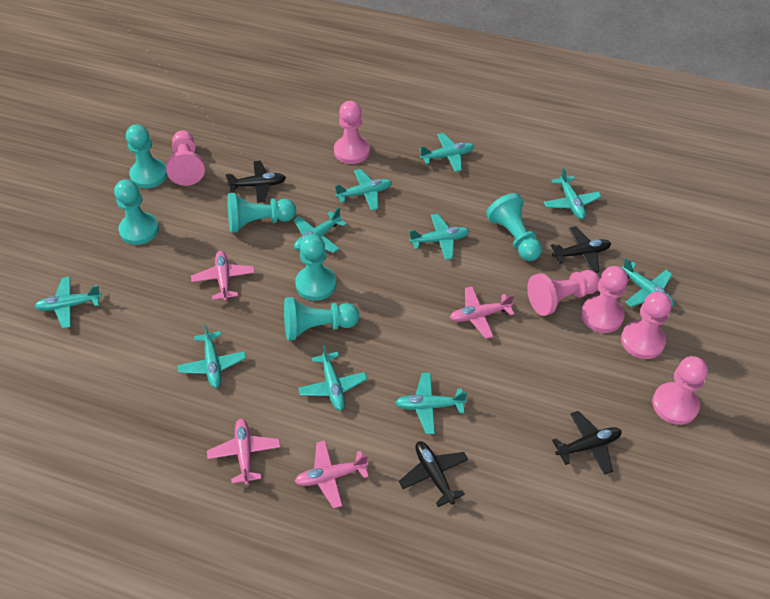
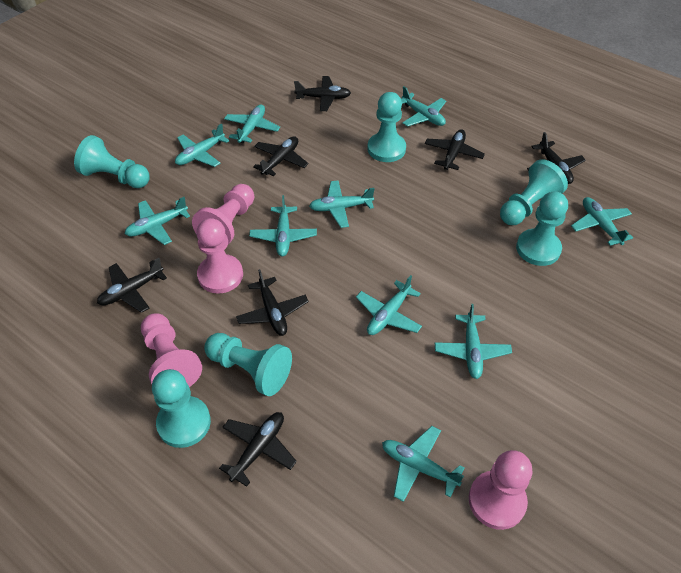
black plane: [226,161,286,203] [399,441,468,507] [551,226,611,273] [552,411,622,475] = 4 -> [97,258,167,313] [219,412,297,487] [236,269,309,336] [253,136,309,176] [294,76,351,111] [425,129,485,170] [527,132,586,184] = 7
pink pawn: [166,130,205,186] [334,101,370,164] [527,270,600,316] [581,266,628,333] [621,292,672,359] [652,356,708,425] = 6 -> [141,313,202,387] [192,184,254,245] [196,218,243,294] [469,450,533,530] = 4
pink plane: [191,251,255,301] [207,419,280,485] [295,440,369,508] [450,286,514,339] = 4 -> none = 0

